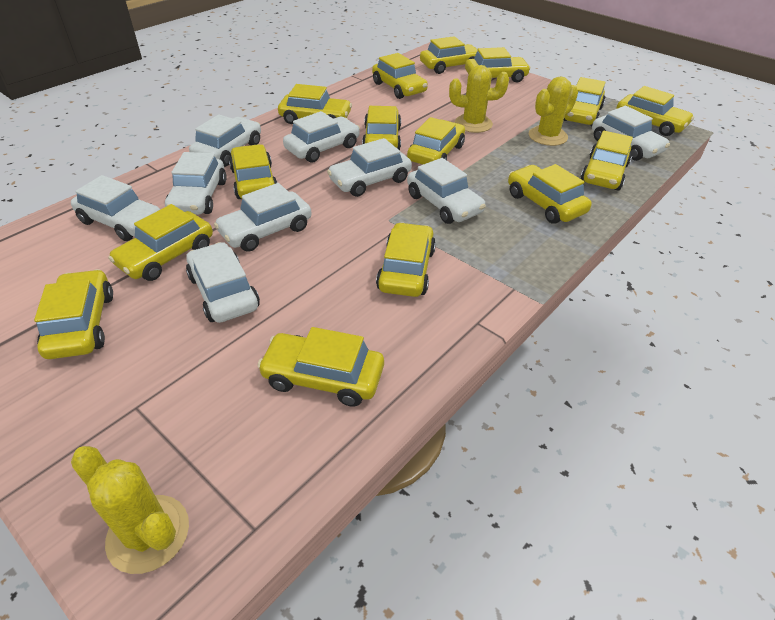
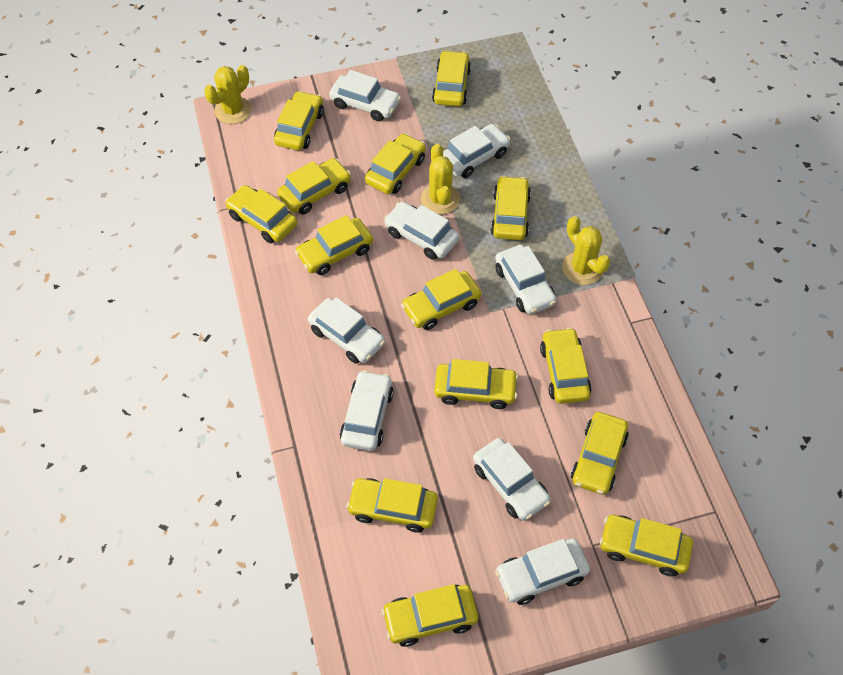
white car: [71,175,160,241] [165,152,227,215] [186,242,260,323] [189,114,261,167] [214,183,312,252] [283,111,360,163] [327,138,412,197] [407,158,486,224] [592,106,670,161] = 9 -> [308,297,385,364] [329,70,401,121] [340,370,394,451] [384,201,459,260] [443,124,510,178] [473,438,550,521] [495,245,557,314] [495,538,590,605] = 8
yellow car: [34,269,113,359] [108,204,213,281] [229,144,278,199] [257,327,384,407] [278,84,352,124] [362,106,401,150] [372,53,428,99] [376,222,436,297] [407,117,465,164] [420,36,478,74] [465,47,531,82] [508,164,592,224] [563,77,606,126] [581,131,633,191] [616,86,694,136] = 15 -> [225,185,297,243] [274,91,324,150] [277,158,351,215] [295,215,373,275] [346,478,438,533] [365,133,426,194] [382,584,478,647] [401,269,482,330] [432,50,471,106] [434,359,518,409] [490,176,531,240] [540,327,592,404] [571,412,629,495] [600,515,693,577] = 14

